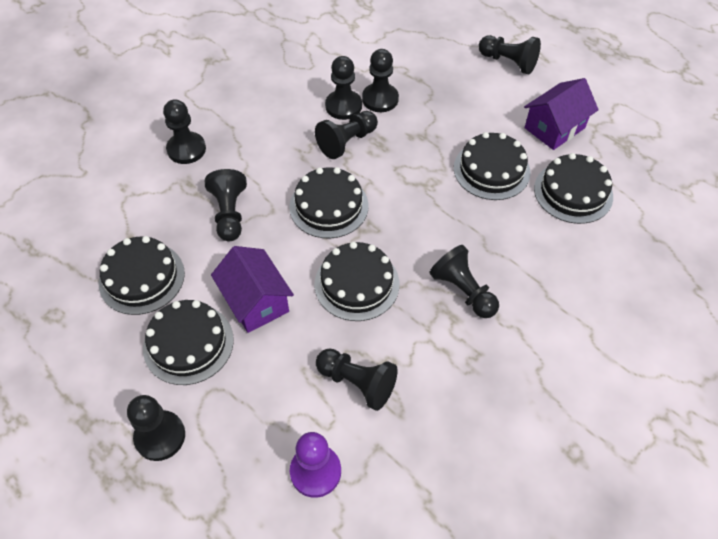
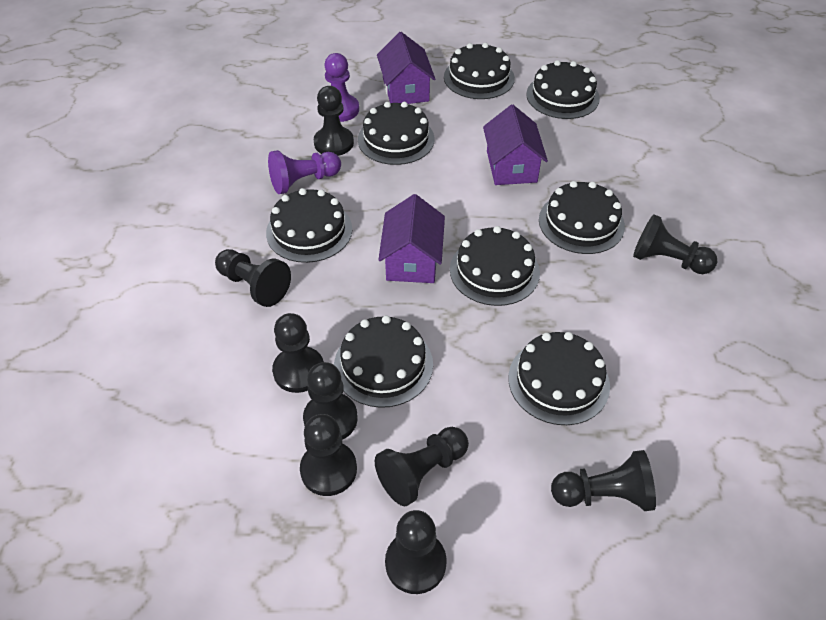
black cake: [98,236,185,315] [143,300,234,385] [289,167,369,238] [314,242,399,321] [454,132,530,200] [534,153,613,224] = 6 -> [266,188,352,263] [334,315,433,408] [358,102,435,165] [444,43,515,99] [450,226,540,306] [508,332,610,425] [526,60,600,119] [539,181,625,254] = 8
purple house: [211,246,294,333] [524,78,599,150] = 2 -> [377,32,435,104] [378,194,445,283] [483,105,548,185] = 3
purple pawn: [290,432,341,498] = 1 -> [268,150,341,194] [324,53,359,122] = 2

